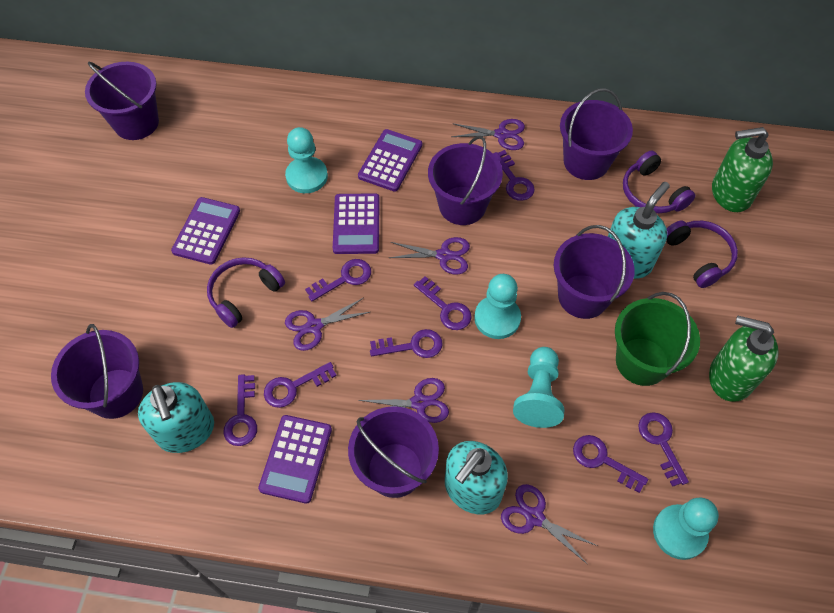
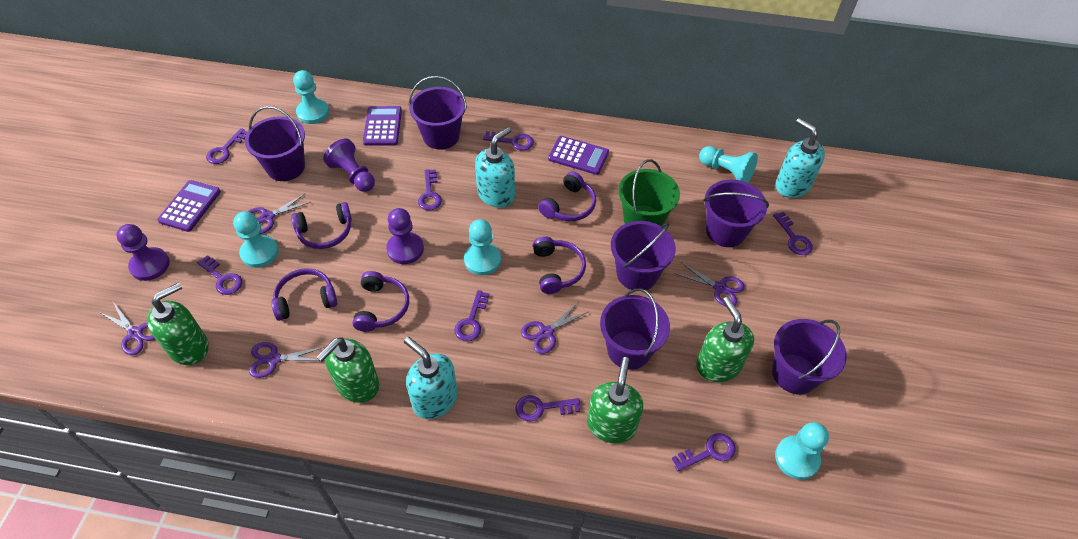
green soap dispenser: [709,315,779,402] [712,127,773,212] = 2 -> [147,282,209,365] [316,337,379,403] [587,357,643,443] [696,297,754,382] = 4
purple calculator: [171,197,240,265] [258,415,332,504] [333,193,380,254] [358,129,422,192] = 4 -> [157,180,221,232] [363,106,402,146] [548,136,609,175] = 3
purple headphones: [207,257,285,328] [623,150,695,214] [667,220,738,288] = 3 -> [271,268,337,321] [291,202,352,249] [352,271,409,332] [533,236,586,294] [538,171,596,221] = 5
purple pawn: none = 0 -> [116,224,170,281] [323,139,375,192] [386,208,424,264] = 3
turquoise pawn: [285,127,328,193] [474,274,521,339] [513,347,565,428] [653,498,719,560] = 4 -> [233,211,279,268] [293,70,329,124] [464,219,501,275] [699,146,758,183] [775,422,829,480] = 5

